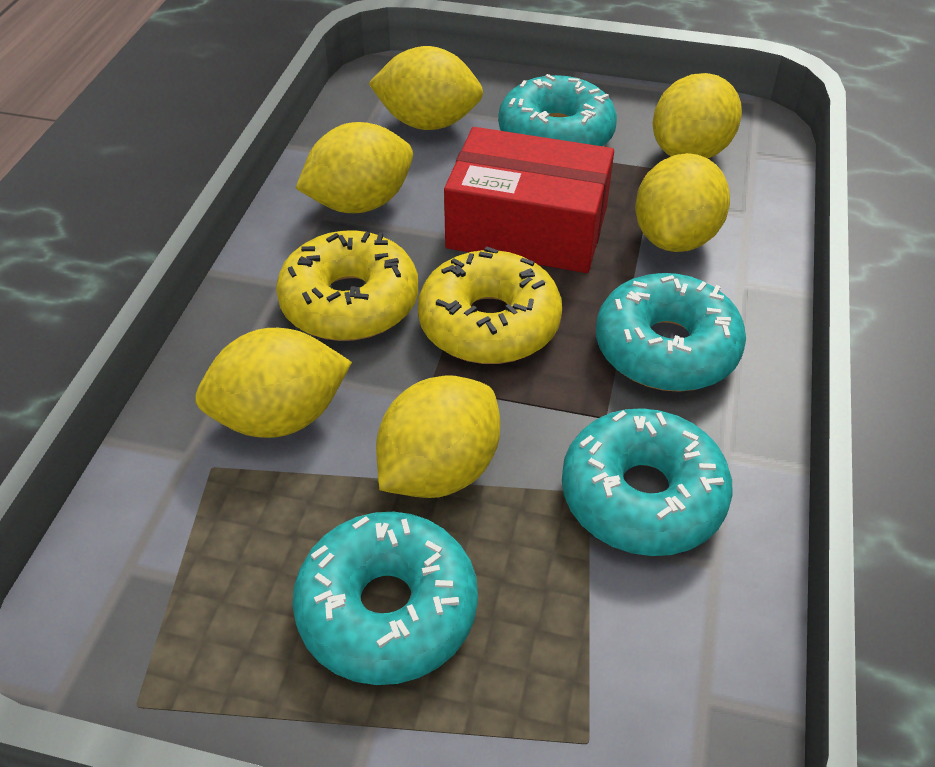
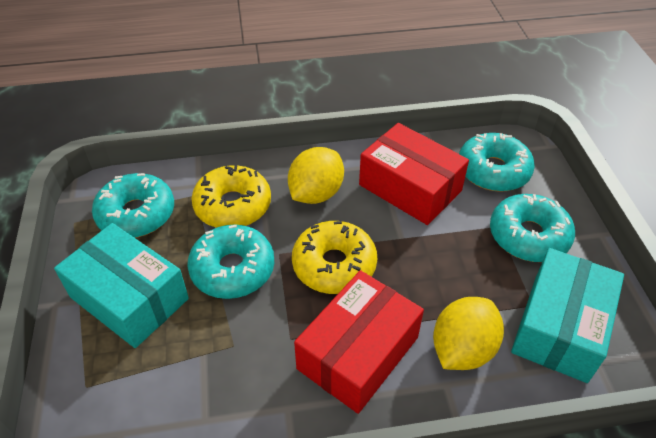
red box: [444,127,614,273] = 1 -> [294,270,424,414] [359,123,469,225] = 2
turquoise box: none = 0 -> [54,223,189,348] [511,248,624,383] = 2
yellow lemon: [195,328,352,438] [296,122,413,213] [368,46,483,130] [376,375,500,498] [635,153,730,252] [653,73,742,158] = 6 -> [288,147,344,204] [433,297,504,370] = 2

